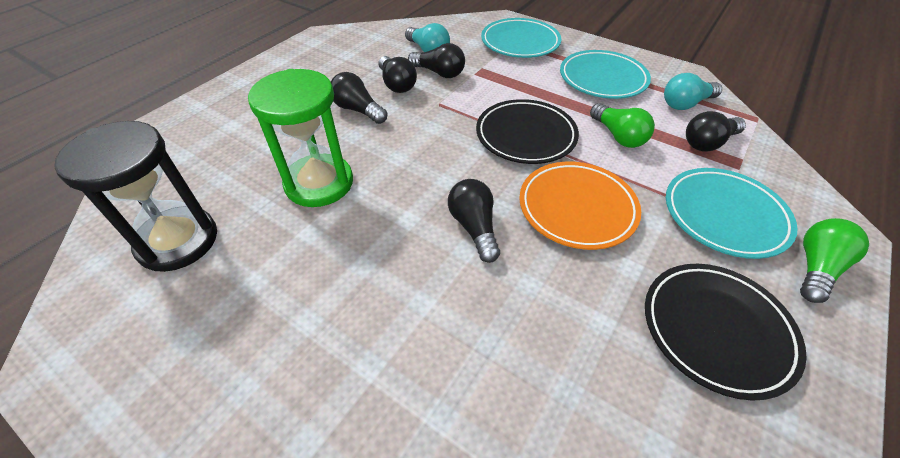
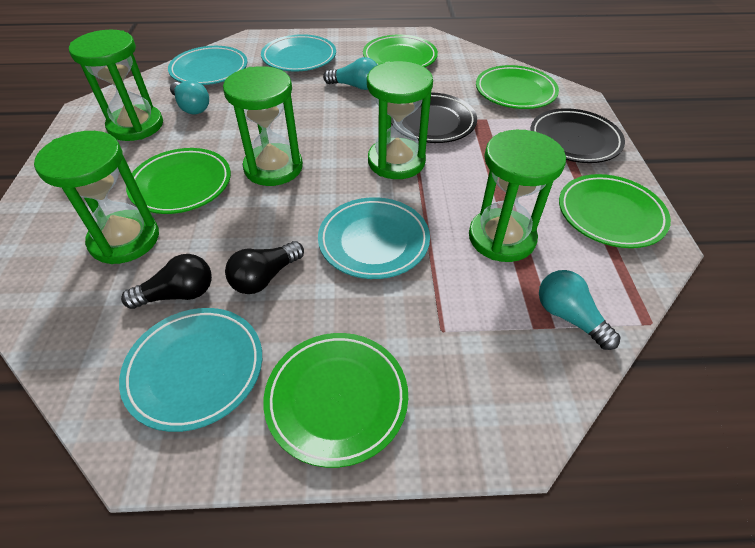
black hourglass: [54,121,217,272] = 1 -> none = 0
black light bulb: [331,72,387,124] [378,56,417,93] [408,43,465,78] [448,179,500,263] [686,111,746,152] = 5 -> [121,254,212,309] [225,241,304,294] = 2
green hourglass: [248,69,353,207] = 1 -> [34,131,159,264] [69,30,163,141] [223,66,303,186] [367,61,433,179] [469,130,566,262] = 5
green light bulb: [590,103,655,148] [800,218,869,303] = 2 -> none = 0
green plate: none = 0 -> [126,148,231,214] [263,333,408,468] [363,35,438,67] [476,65,559,109] [559,174,671,248] = 5
orange plate: [519,162,641,250] = 1 -> none = 0
turquoise light bulb: [405,23,450,52] [664,73,722,110] = 2 -> [170,80,209,114] [323,57,378,90] [539,270,620,350] = 3
turquoise plate: [481,18,561,58] [560,50,651,99] [666,168,798,259] = 3 -> [119,308,262,432] [168,46,247,85] [261,34,336,72] [318,197,430,279] = 4

